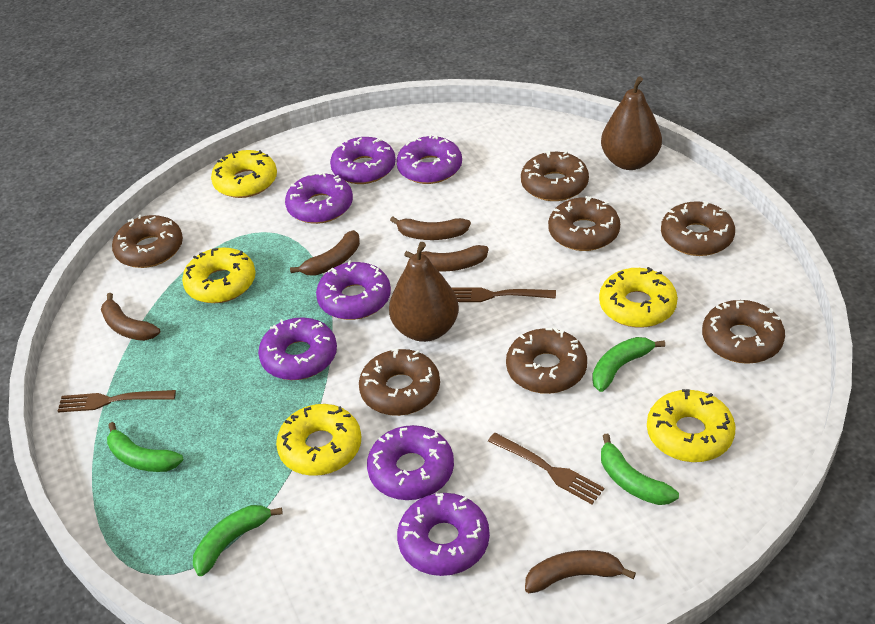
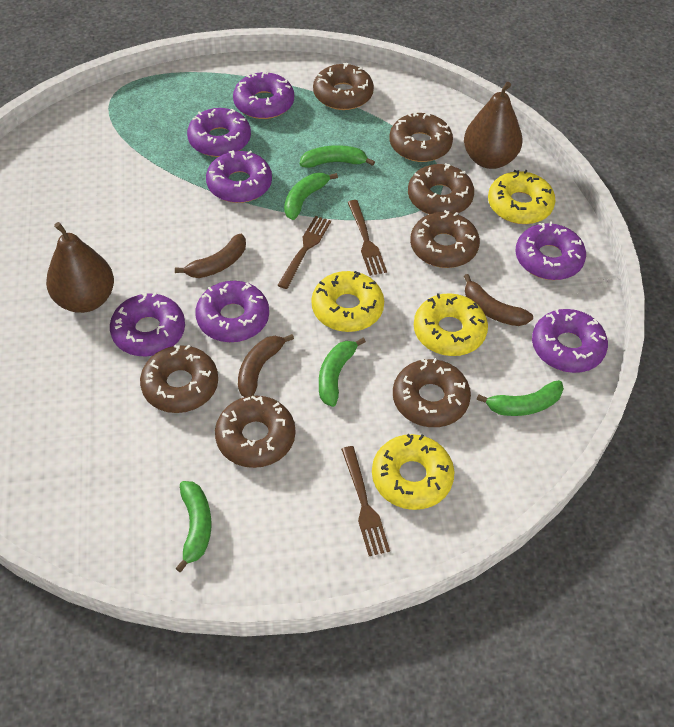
brown banana: [101,293,160,341] [290,230,360,276] [390,217,471,240] [404,245,489,271] [525,550,636,593] = 5 -> [175,234,246,278] [238,334,294,397] [464,274,533,326] = 3
green banana: [107,422,183,472] [193,505,283,576] [592,337,665,392] [601,434,679,505] = 4 -> [175,481,211,572] [284,173,338,220] [299,145,375,168] [319,338,366,407] [476,380,564,416] = 5
yellow donut: [182,247,256,303] [211,150,277,198] [276,404,361,476] [599,267,678,328] [647,389,736,462] = 5 -> [311,271,384,332] [372,434,454,510] [414,293,488,356] [488,170,555,224] = 4

